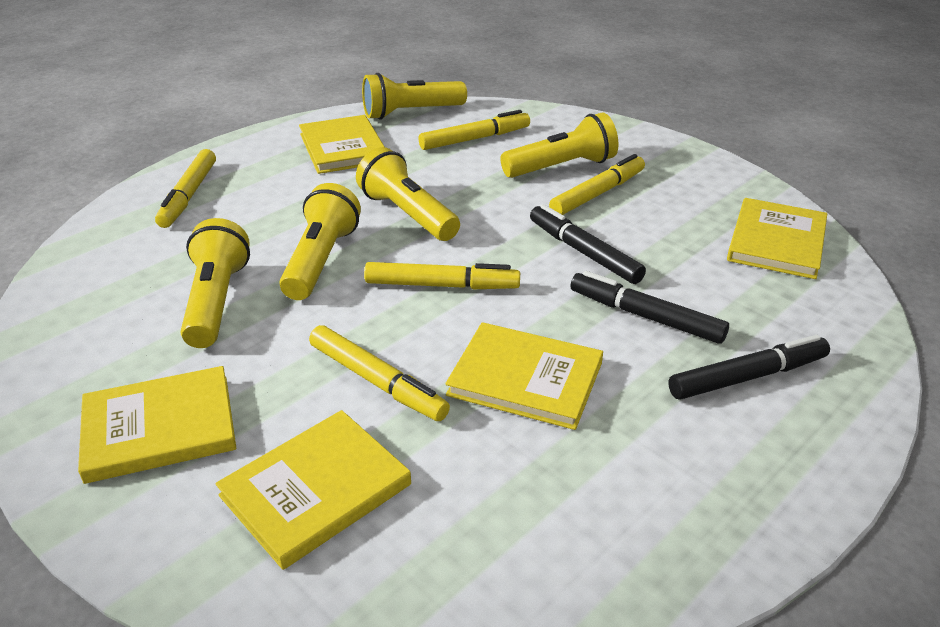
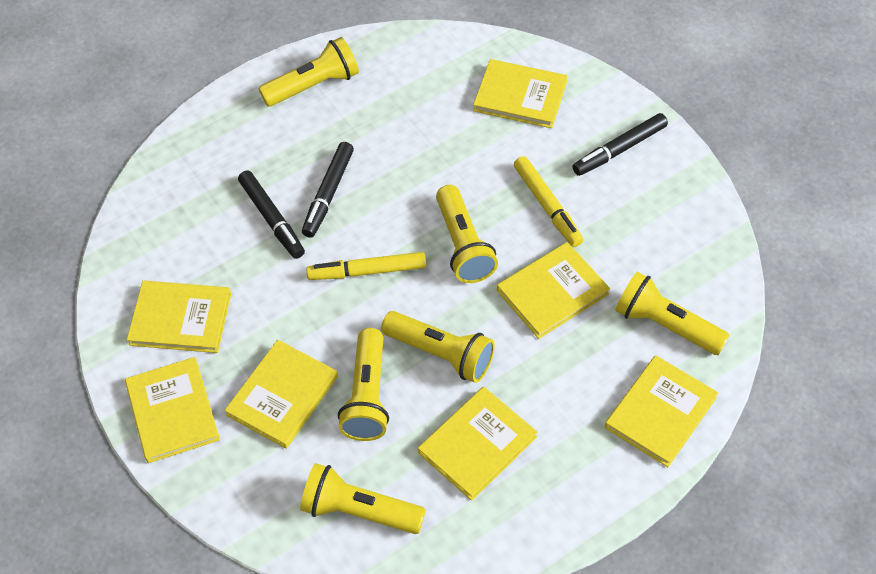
yellow book: [78,366,236,484] [215,410,411,570] [299,115,385,174] [445,322,603,430] [727,198,827,279] = 5 -> [125,357,220,463] [127,281,231,353] [224,340,338,449] [418,387,538,501] [473,59,568,128] [497,242,610,339] [605,355,718,467] = 7
yellow flashlight: [181,218,250,348] [279,183,361,300] [356,147,460,241] [362,73,467,120] [500,112,619,178] = 5 -> [259,37,359,107] [300,463,426,534] [338,328,389,441] [381,311,495,383] [436,185,498,283] [615,272,730,355] = 6
yellow marker: [155,149,216,228] [309,325,450,421] [364,262,520,289] [418,110,530,150] [549,154,645,215] = 5 -> [306,252,426,280] [514,156,583,247] = 2

